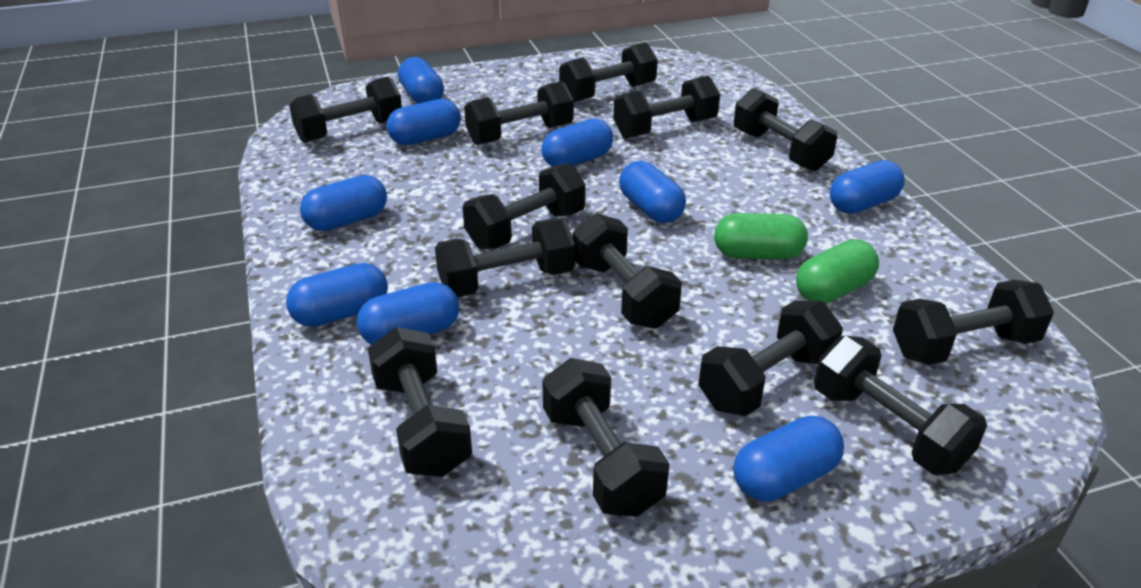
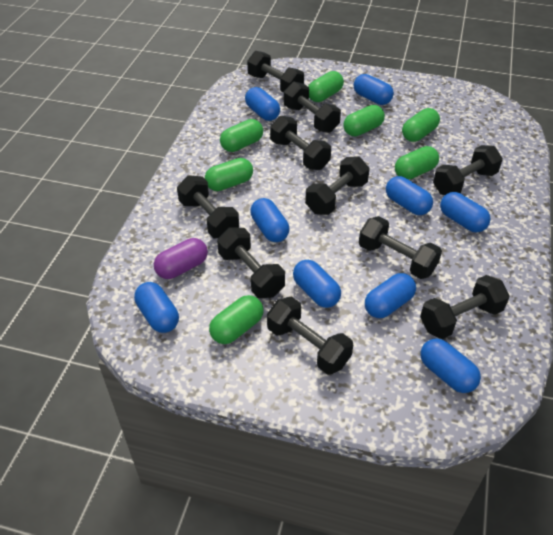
black dumbbell: [289,76,402,143] [368,327,472,477] [435,218,575,297] [463,163,586,249] [464,81,574,145] [542,358,670,517] [559,42,658,102] [573,213,682,329] [613,76,720,138] [698,300,843,416] [734,88,838,171] [814,336,987,475] [893,280,1054,365] = 13 -> [177,175,239,238] [217,228,285,298] [247,51,304,93] [267,297,353,375] [270,116,331,170] [284,82,341,133] [305,156,370,215] [359,216,442,279] [420,275,510,339] [433,145,503,195] = 10
green capsule: [714,213,808,260] [796,239,879,303] = 2 -> [205,158,253,191] [209,295,263,344] [220,119,263,152] [308,71,344,102] [343,105,385,137] [395,146,439,180] [402,108,440,142] = 7
purple capsule: none = 0 -> [154,238,208,279] = 1

